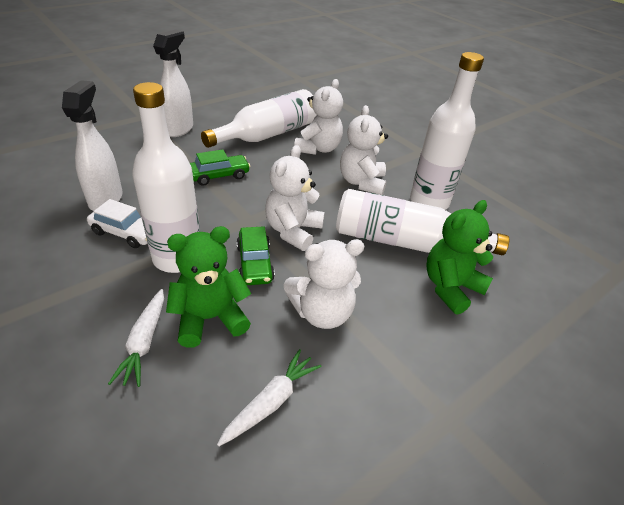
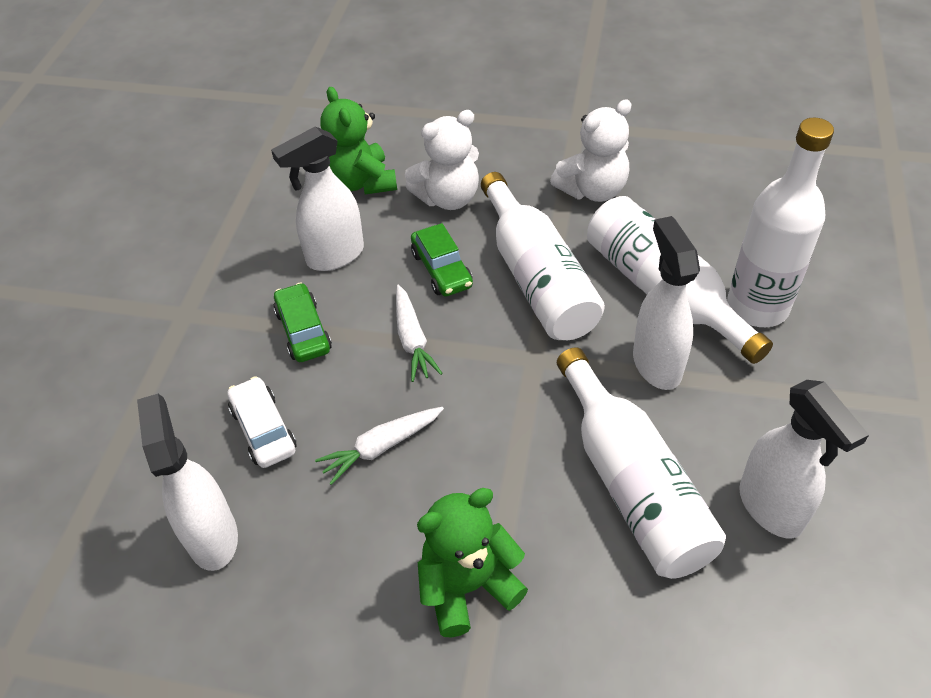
white spray bottle: [62,80,123,211] [153,30,193,137] = 2 -> [137,394,238,571] [271,126,364,271] [633,216,700,390] [739,380,869,538] = 4
white teddy bear: [265,145,325,251] [284,239,364,329] [294,79,343,155] [340,105,388,195] = 4 -> [405,110,479,210] [550,99,632,202] = 2

